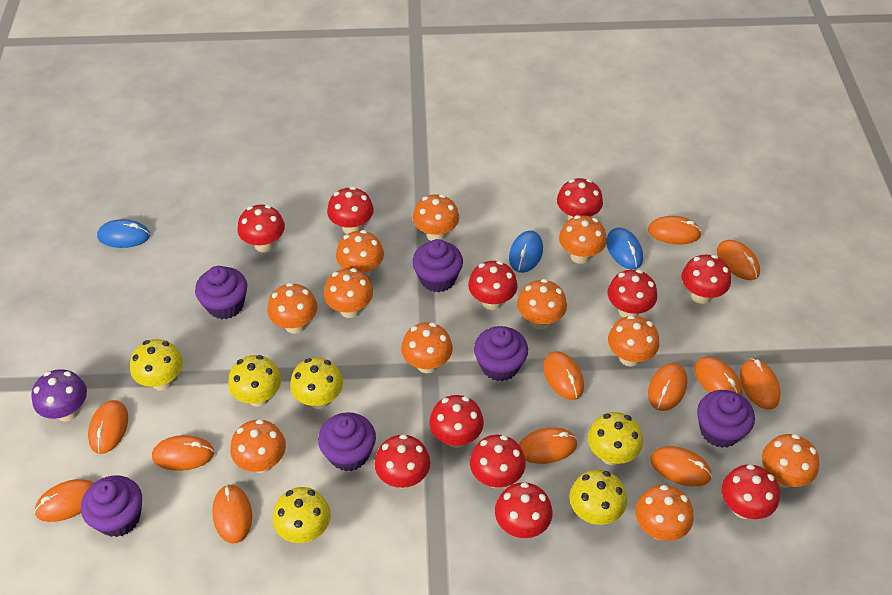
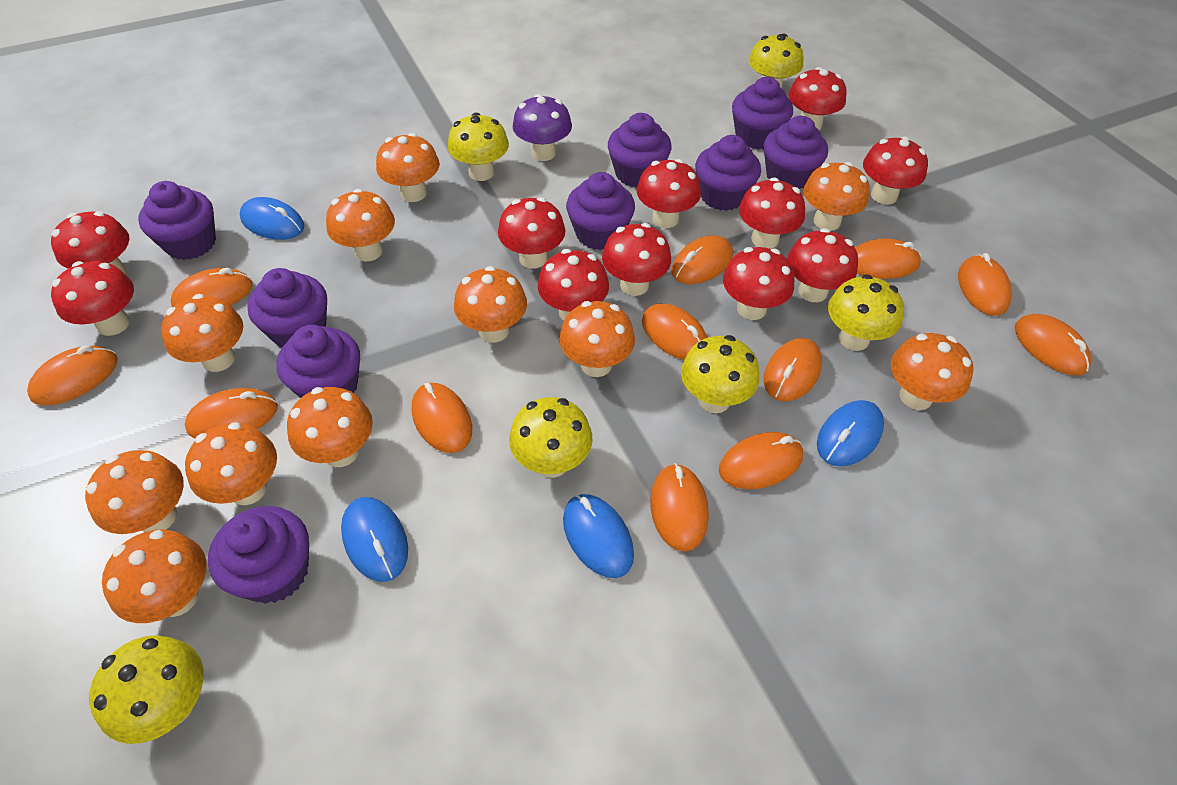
blue mouse: [97,219,150,248] [509,231,543,273] [606,227,643,269] = 3 -> [240,197,304,240] [341,497,408,582] [563,494,634,578] [817,400,884,466] = 4
purple cupcake: [81,475,142,537] [195,266,247,319] [318,412,376,471] [412,239,463,292] [474,326,528,381] [697,390,755,448] = 6 -> [138,181,216,260] [208,506,309,604] [247,268,327,348] [276,325,360,398] [566,172,635,250] [608,113,672,188] [695,135,761,211] [732,77,793,150] [764,116,828,189] = 9

